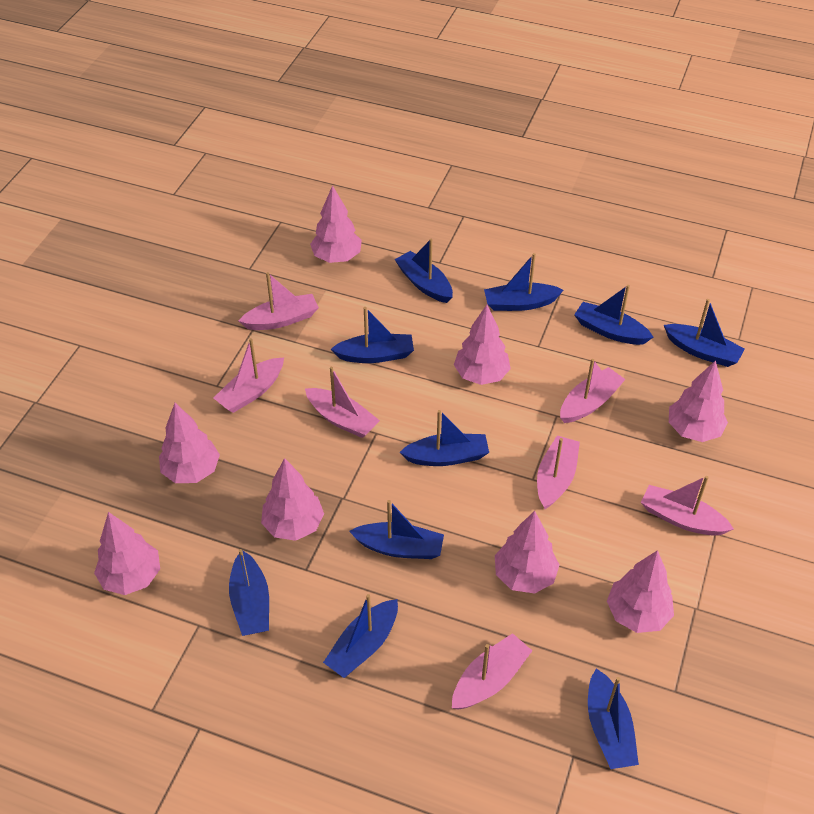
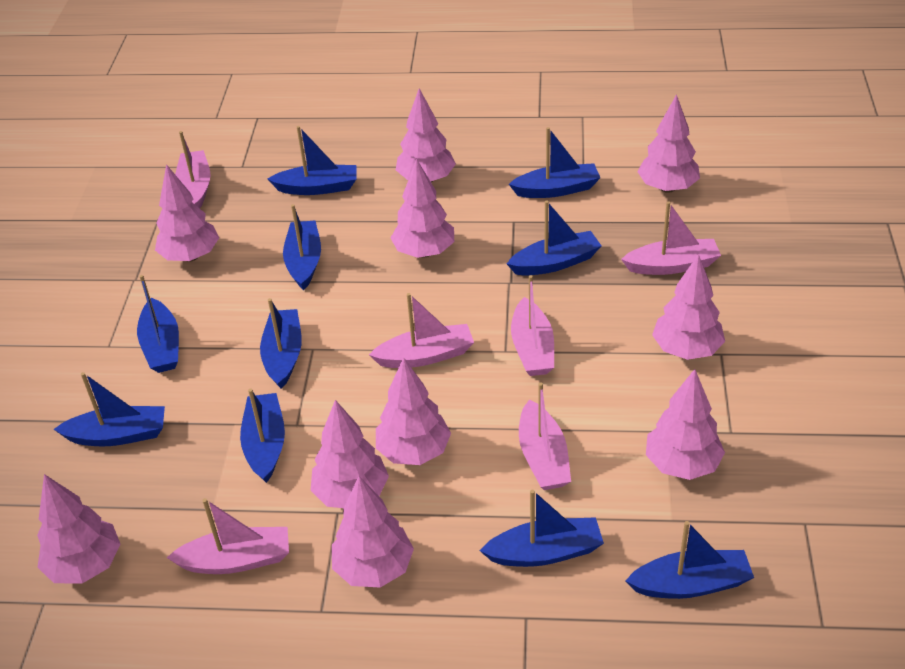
pink boat: [214,338,284,413] [239,272,319,330] [305,367,380,438] [452,633,532,710] [537,435,580,509] [560,359,626,423] [641,476,734,536] = 7 -> [167,498,289,574] [175,131,211,208] [369,293,474,368] [511,275,554,376] [519,383,571,490] [621,201,721,275] = 6
pink tree: [94,512,160,595] [159,403,220,483] [261,458,324,541] [310,185,362,263] [454,305,511,385] [495,511,560,594] [607,550,674,633] [669,360,728,442] = 8 -> [37,474,121,584] [155,164,219,262] [311,400,389,508] [332,476,414,588] [376,357,451,465] [391,159,454,258] [396,88,456,183] [638,94,700,193] [646,369,725,480] [652,254,725,360] = 10

